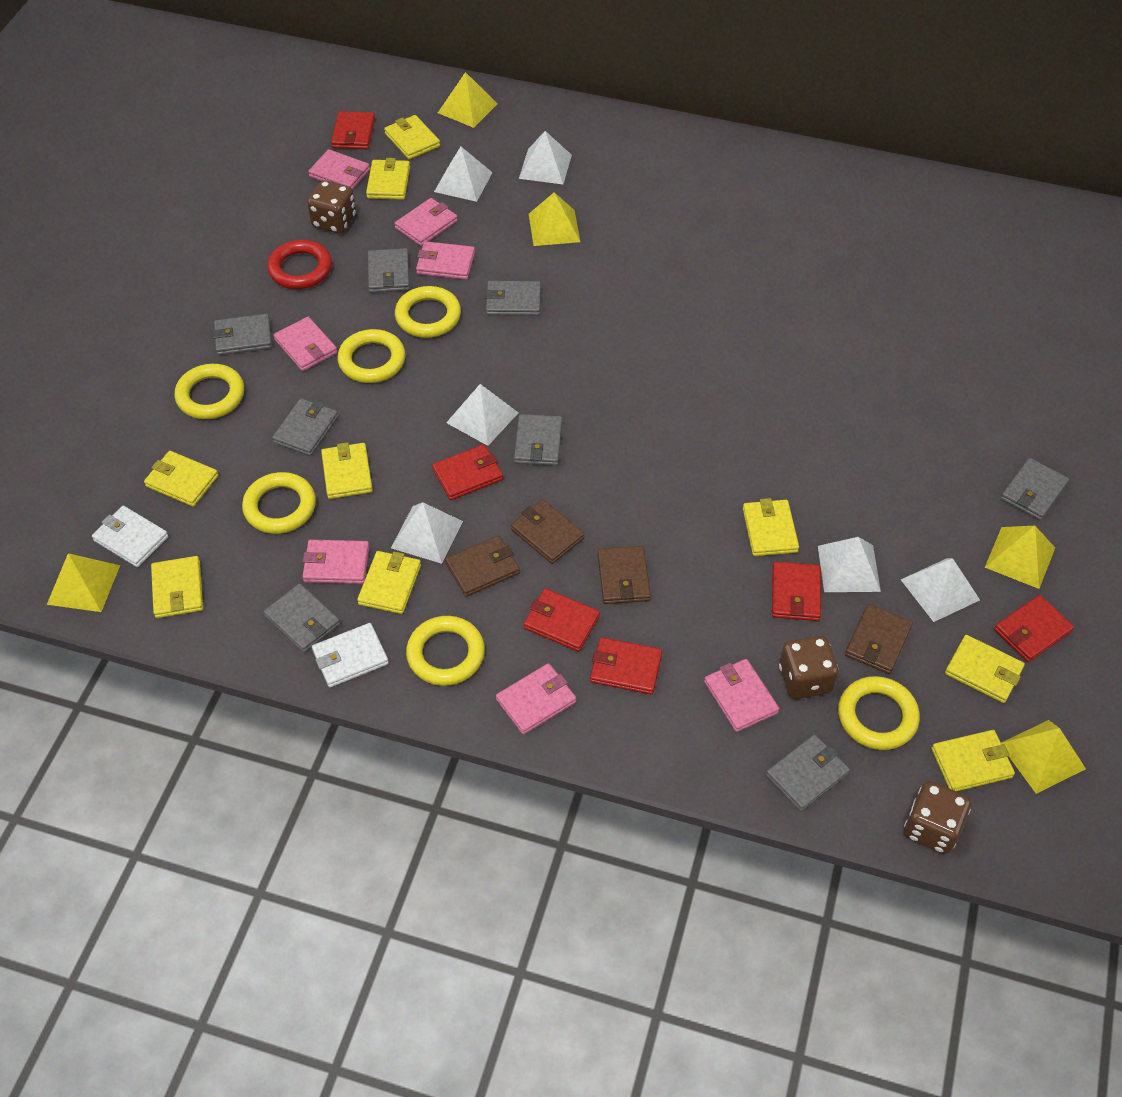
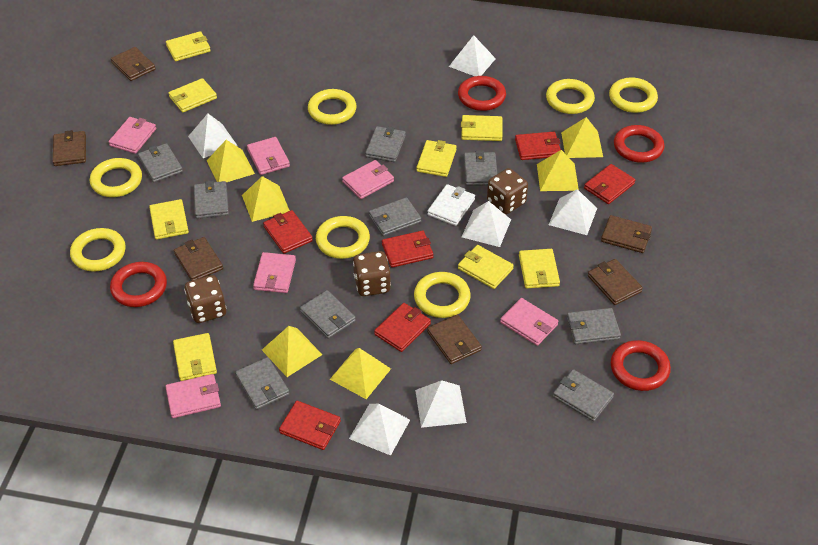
brown wallet: [445,536,520,597] [511,500,584,564] [598,546,651,604] [845,604,913,674] = 4 -> [53,130,86,166] [111,47,156,81] [174,237,223,281] [427,314,482,364] [588,259,643,305] [601,215,652,253] = 6
grey wallet: [213,314,272,355] [264,584,340,653] [272,398,338,456] [368,248,410,293] [485,281,541,316] [514,414,562,466] [766,734,850,811] [1001,458,1069,520] = 8 -> [138,143,183,183] [194,180,229,219] [235,357,290,410] [300,290,356,339] [365,126,406,162] [369,197,421,236] [464,150,497,186] [553,369,614,421] [567,308,621,344] = 9
pink wallet: [273,317,337,371] [302,540,370,584] [308,149,370,190] [395,198,458,246] [416,241,475,280] [496,663,576,735] [704,659,779,732] = 7 -> [108,117,156,154] [165,374,221,418] [247,137,290,175] [253,252,296,293] [342,160,394,199] [500,298,558,346] = 6
red ring: [267,240,332,289] = 1 -> [110,262,167,307] [458,76,506,111] [611,340,671,391] [614,125,664,163] = 4
white wallet: [92,506,169,567] [312,623,389,687] = 2 -> [427,184,475,226] = 1
yellow pyramid: [47,553,120,612] [438,72,498,128] [529,192,580,246] [985,526,1055,589] [1001,720,1086,794] = 5 -> [207,140,255,182] [242,176,290,222] [262,326,323,377] [330,348,391,399] [537,150,579,191] [561,117,603,158] = 6
yellow ring: [175,364,244,419] [242,472,316,534] [337,329,406,383] [395,286,461,338] [406,616,485,686] [838,676,920,750] = 6 -> [70,228,126,272] [90,158,142,197] [308,89,357,125] [316,216,370,259] [414,272,471,318] [546,79,595,114] [609,78,658,113] = 7
yellow wallet: [144,451,219,507] [151,556,203,618] [321,442,373,499] [357,551,421,614] [366,158,410,200] [384,115,440,159] [743,498,799,556] [931,730,1015,791] [945,635,1025,703] = 9 -> [149,199,189,239] [166,31,211,61] [168,78,217,112] [173,333,217,381] [417,140,457,177] [458,245,514,289] [461,115,502,141] [519,249,560,288] = 8

